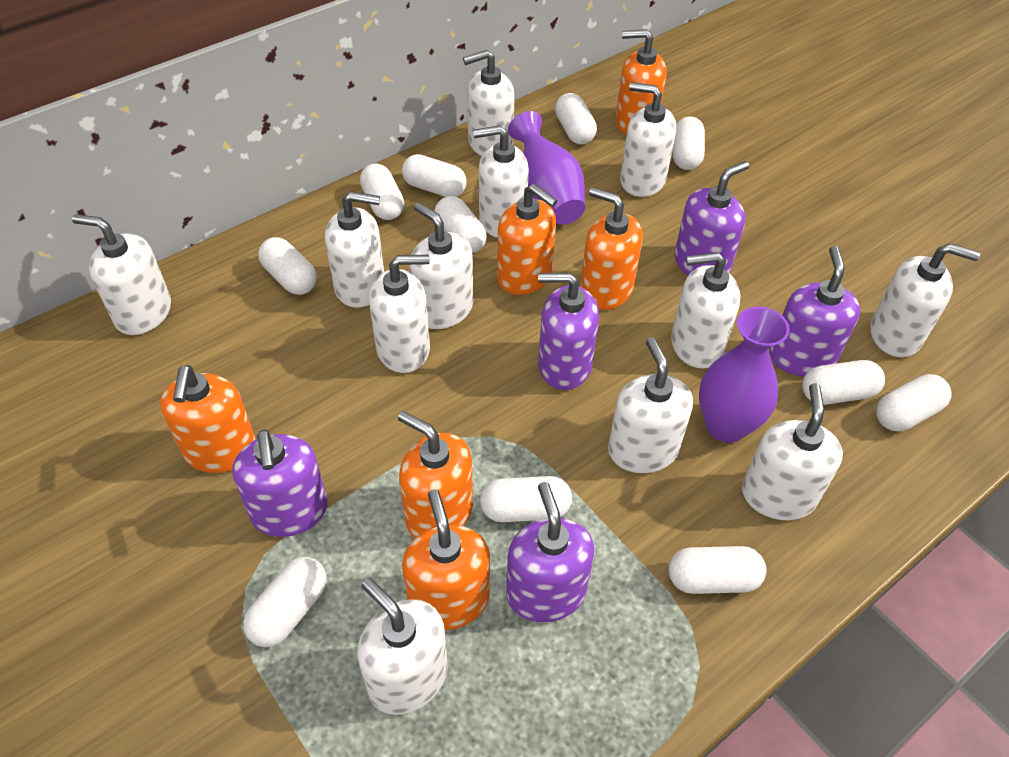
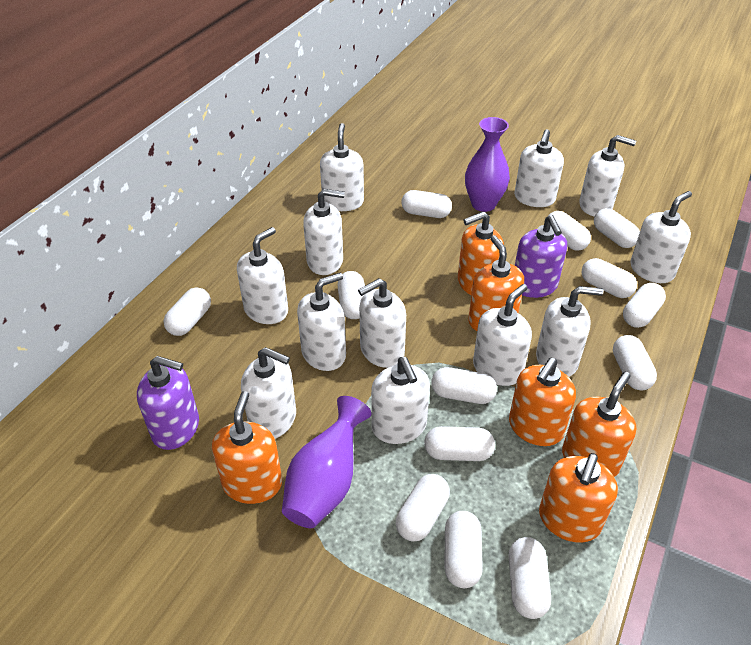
purple soap dispenser: [232,430,328,537] [506,482,595,622] [538,272,599,390] [674,161,749,275] [770,246,860,377] = 5 -> [137,356,199,450] [515,215,567,298] = 2
white capsule: [243,557,327,647] [258,237,317,295] [360,163,404,220] [402,154,467,197] [435,196,487,253] [480,476,572,522] [555,93,597,144] [669,546,767,594] [673,116,705,170] [802,360,885,405] [876,374,952,432] = 11 -> [164,287,211,336] [337,271,365,319] [396,474,450,541] [401,190,452,218] [424,426,495,461] [431,367,497,404] [444,511,483,588] [509,537,551,619] [547,211,591,251] [582,258,637,298] [594,208,640,248] [613,335,657,390] [623,283,666,328] = 13

